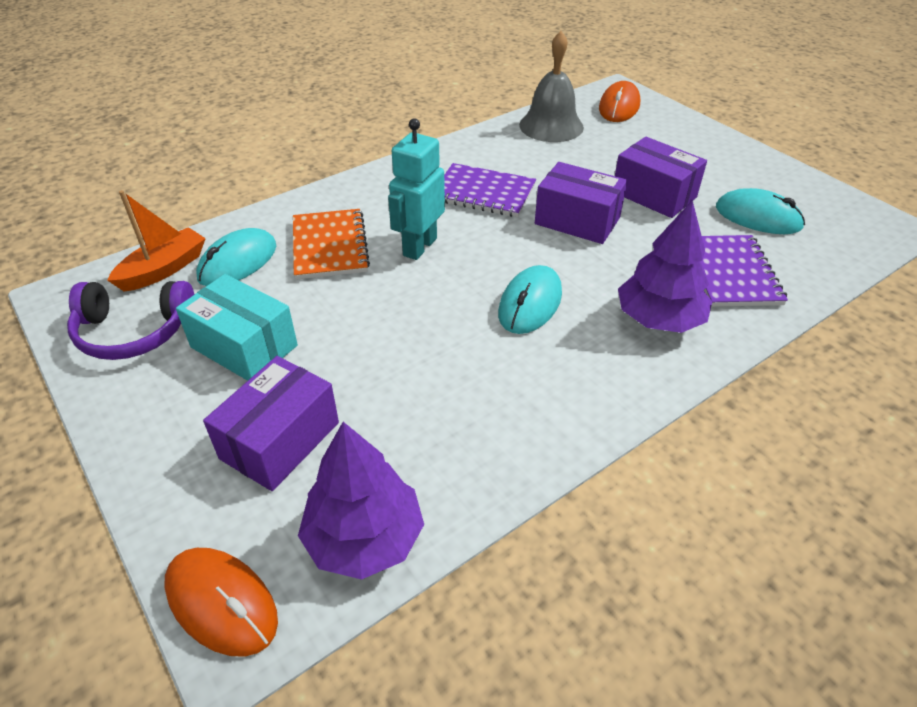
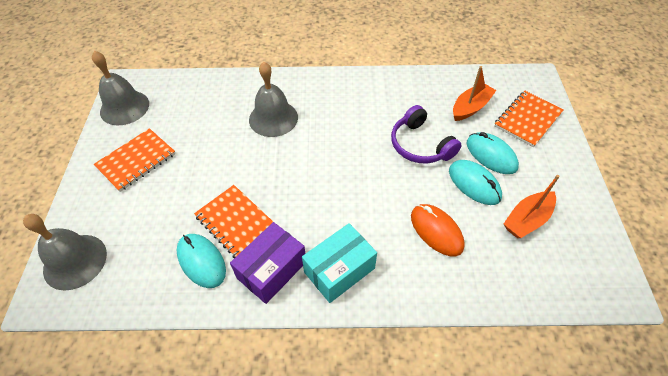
grey bell: [519,31,584,142] = 1 -> [23,214,107,290] [92,51,149,125] [249,62,298,137] = 3
orange boat: [107,190,206,292] = 1 -> [453,66,497,121] [504,175,559,238] = 2
orange mouse: [164,548,278,657] [599,81,640,122] = 2 -> [411,204,465,256] = 1
orange notebook: [293,209,370,280] = 1 -> [94,128,176,192] [194,185,273,258] [495,91,563,147] = 3
purple box: [203,356,339,491] [535,162,627,244] [615,137,707,218] = 3 -> [230,222,305,304] = 1
purple notebook: [444,163,536,217] [700,235,788,307] = 2 -> none = 0
purple tree: [298,422,424,580] [618,200,712,333] = 2 -> none = 0
turquoise robot: [388,118,445,260] = 1 -> none = 0

